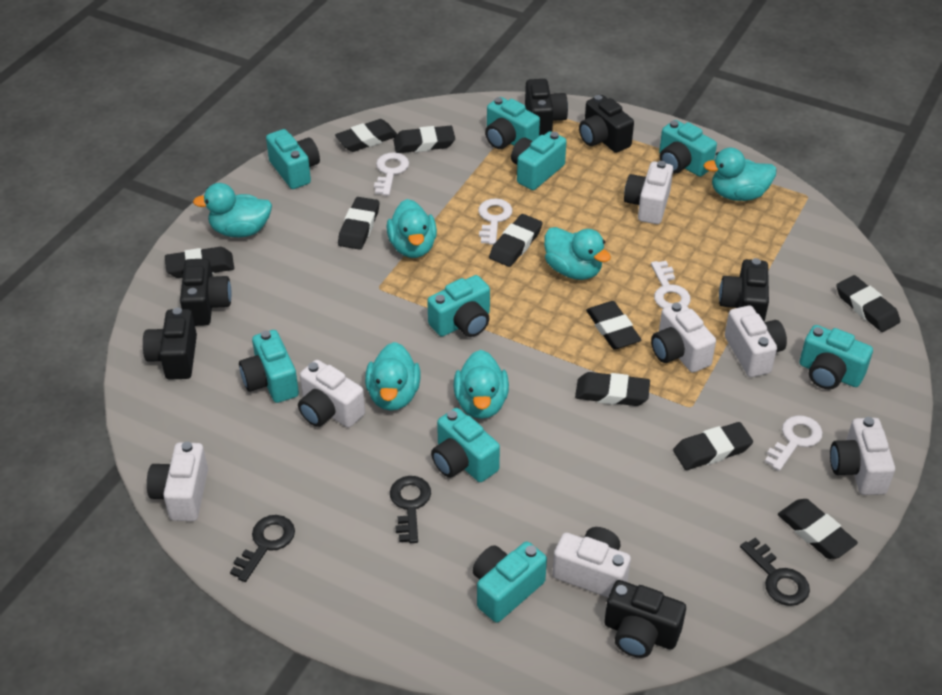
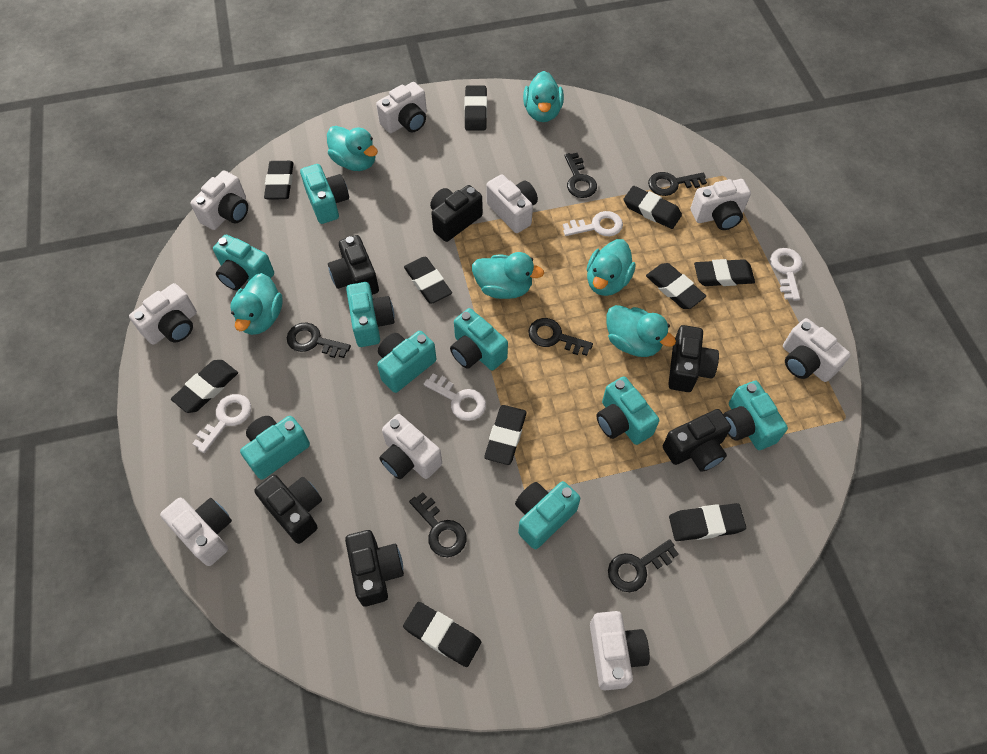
black key: [230,515,295,582] [390,476,431,543] [740,537,810,606] = 3 -> [287,322,351,358] [409,492,467,557] [528,318,593,356] [564,153,597,198] [608,540,679,592] [648,172,707,196] = 6
white camera: [147,442,208,521] [298,360,365,427] [552,527,631,597] [624,161,673,224] [651,302,716,373] [725,306,787,377] [830,417,895,495] = 7 -> [129,283,197,345] [160,498,232,566] [190,170,248,230] [376,82,427,133] [379,414,442,479] [486,174,538,233] [590,611,650,690] [691,179,751,230] [783,318,851,382] = 9

